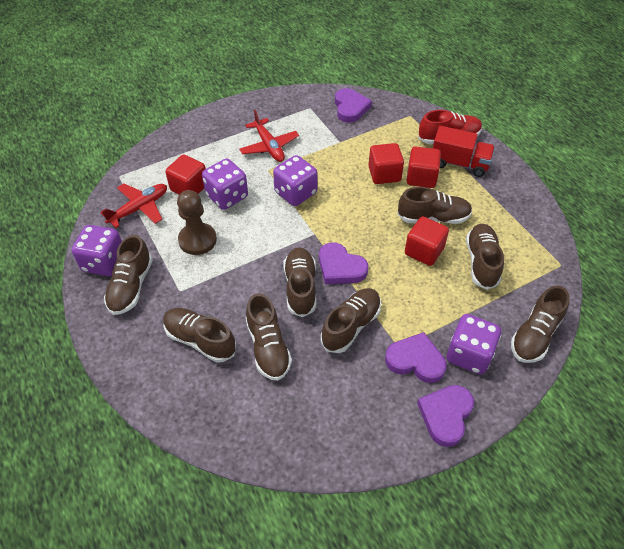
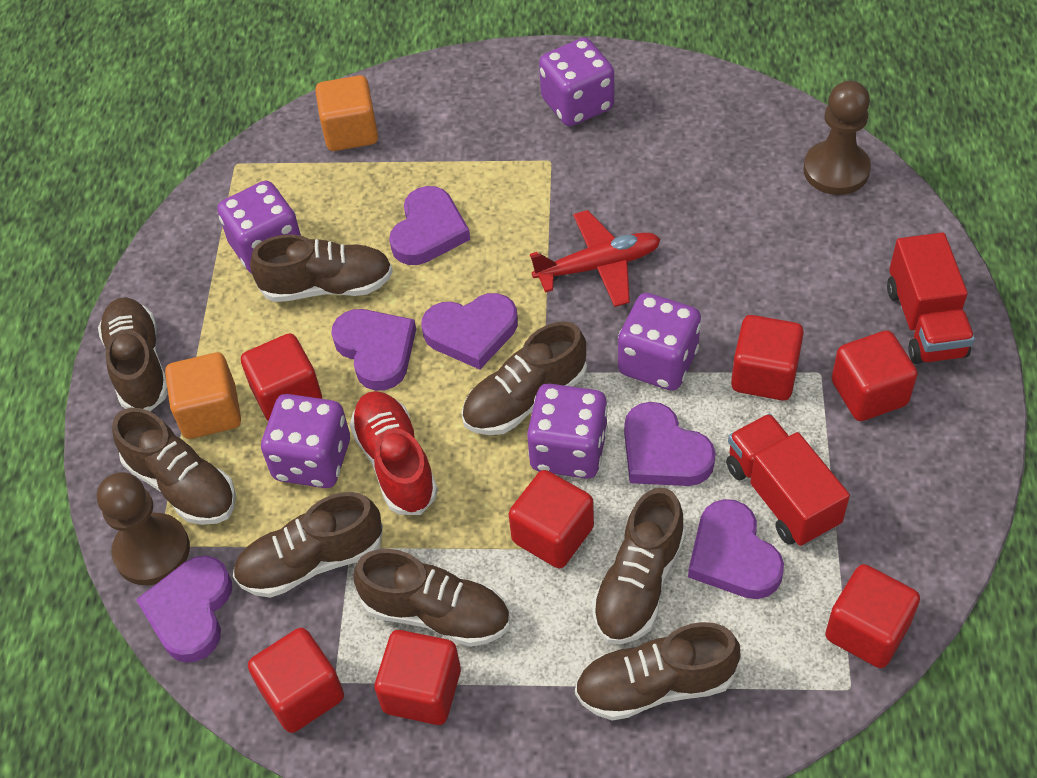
brown pawn: [177,190,217,255] = 1 -> [97,472,190,585] [803,81,871,195] = 2
orange cube: none = 0 -> [165,353,241,439] [315,75,378,151] = 2
purple dice: [72,225,122,276] [202,159,248,210] [273,155,318,206] [447,314,501,374] = 4 -> [217,181,301,274] [261,394,350,488] [527,383,608,479] [539,38,614,126] [618,293,701,390] = 5
purple heart: [319,242,368,284] [335,88,372,123] [385,332,446,383] [417,385,474,447] = 4 -> [136,556,232,663] [331,309,416,391] [389,186,470,265] [421,293,518,370] [624,402,716,486] [688,499,784,599] = 6
red cube: [165,154,206,195] [368,143,404,184] [405,216,449,266] [407,146,441,188] = 4 -> [241,333,322,421] [248,628,344,733] [375,630,461,725] [509,470,594,568] [731,315,804,401] [825,564,920,668] [831,330,918,421] = 7
red plane: [100,184,167,228] [239,110,299,162] = 2 -> [530,210,661,307] = 1
red truck: [433,126,495,177] = 1 -> [726,414,850,546] [887,233,975,364] = 2

